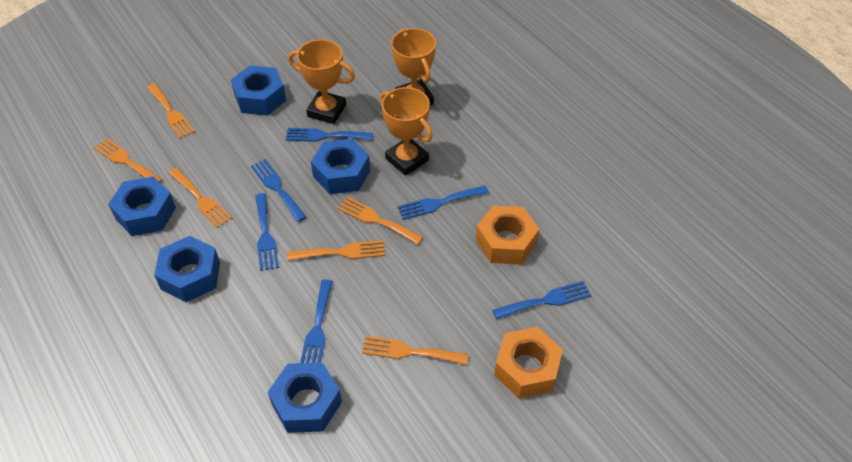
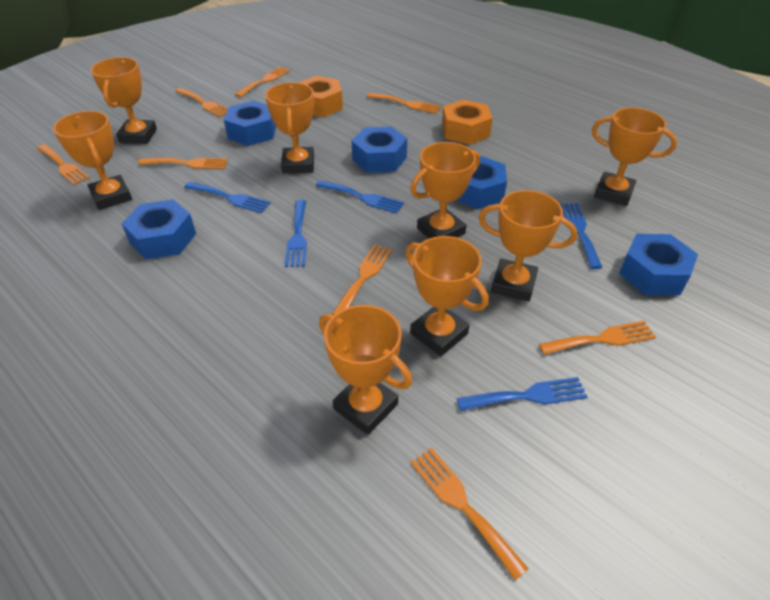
blue fork: [251,159,306,222] [255,193,279,271] [286,128,373,142] [300,279,333,363] [398,185,489,220] [492,281,591,320] = 6 -> [184,182,271,213] [285,200,307,267] [316,180,404,214] [457,377,588,411] [560,203,602,269] = 5
orange fork: [94,138,162,183] [147,83,195,139] [169,168,232,228] [287,240,385,261] [338,197,423,245] [362,336,468,365] = 6 -> [37,144,90,185] [138,158,228,169] [175,88,228,117] [235,67,290,97] [332,244,392,315] [367,93,441,114] [410,448,529,580] [539,321,656,355] = 8
orange trophy: [288,39,355,124] [380,87,433,176] [391,28,436,105] = 3 -> [53,111,132,210] [91,57,157,144] [265,82,314,174] [319,305,412,435] [405,236,488,356] [410,142,480,239] [479,190,577,302] [592,108,677,206] = 8

